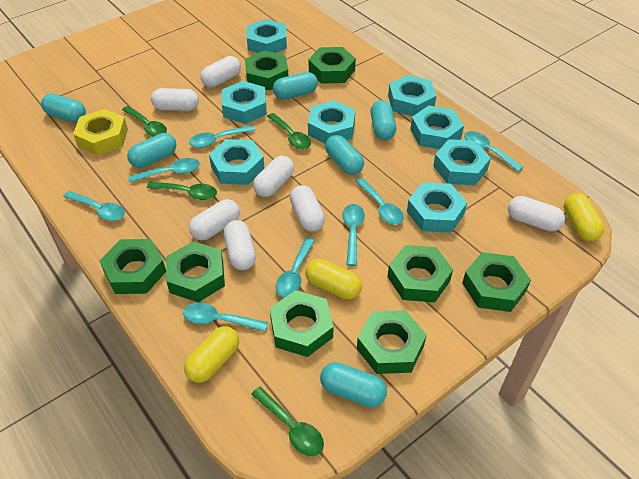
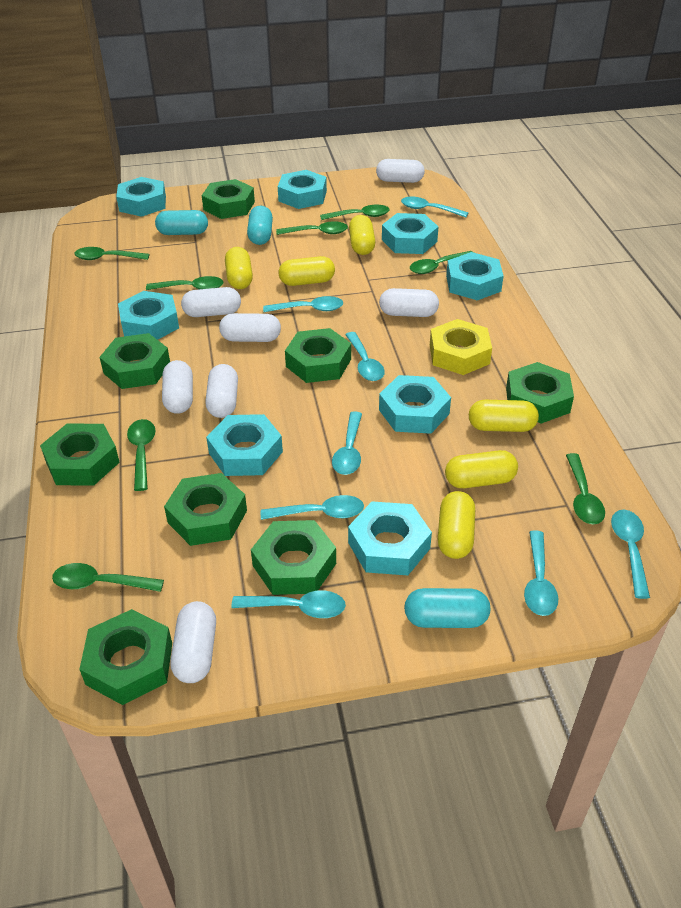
green spoon: [122,106,167,137] [147,182,217,200] [251,386,324,456] [267,113,311,149] = 4 -> [52,563,164,592] [74,247,149,260] [127,419,155,491] [146,276,224,290] [276,222,348,235] [320,205,389,220] [410,251,474,274] [566,453,605,525] = 8
turquoise capsule: [41,93,86,123] [127,133,176,168] [273,72,318,99] [320,362,387,407] [325,135,364,175] [371,100,396,140] = 6 -> [155,210,208,235] [247,206,273,245] [404,588,490,628] = 3
yellow capsule: [184,326,239,383] [305,259,362,300] [564,193,604,241] = 3 -> [225,247,253,289] [279,256,335,286] [349,215,375,255] [438,491,475,559] [445,450,518,488] [469,400,539,432] = 6

